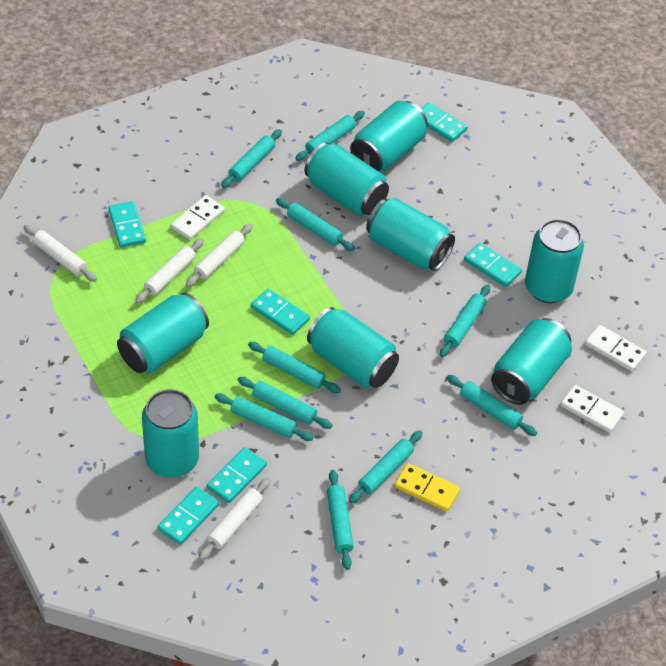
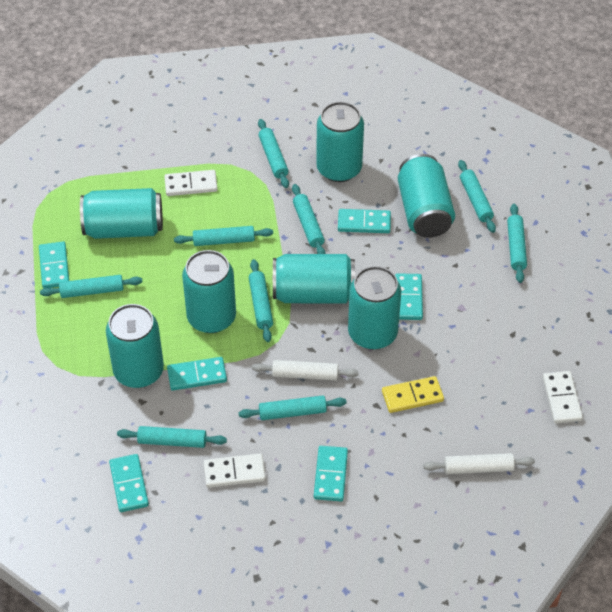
turquoise can: [117,292,209,373] [142,389,199,477] [305,142,389,216] [307,307,399,388] [350,101,428,171] [366,198,455,271] [491,318,572,405] [525,219,584,303] = 8 -> [80,188,163,239] [106,304,164,388] [182,250,236,333] [273,254,355,303] [316,102,364,182] [348,266,401,350] [398,154,455,238] = 7
turquoise rolling pin: [215,393,314,441] [221,129,282,188] [238,377,332,429] [248,342,341,393] [276,198,355,251] [295,111,365,161] [327,470,354,570] [349,430,423,504] [440,285,490,357] [447,375,537,436] = 10 -> [40,275,143,298] [117,426,227,448] [174,226,273,246] [238,396,347,420] [249,259,273,342] [258,119,289,188] [292,184,326,254] [458,160,496,233] [507,204,527,283] = 9
white rolling pin: [24,225,97,282] [135,238,204,304] [186,223,253,287] [199,478,271,561] = 4 -> [252,360,359,381] [424,453,535,474] = 2

